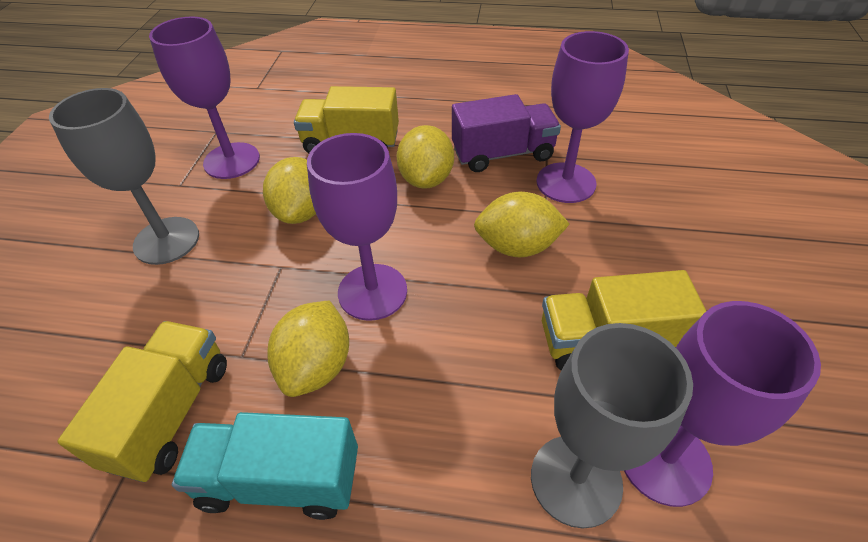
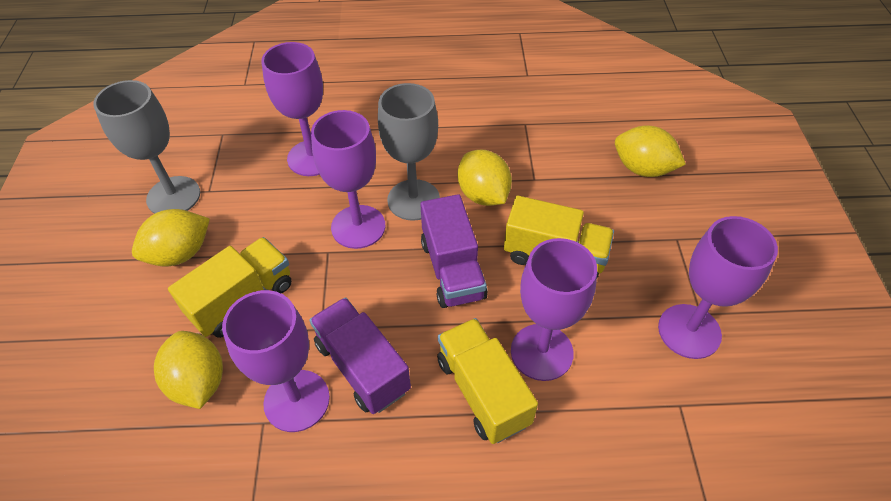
purple goblet: [149,17,260,179] [307,133,407,321] [536,31,629,203] [624,301,821,507] = 4 -> [222,290,330,432] [261,42,323,176] [311,110,385,249] [511,238,597,381] [658,216,778,359] = 5
purple truck: [452,94,561,172] = 1 -> [309,297,411,414] [420,194,488,308] = 2
turquoise truck: [172,412,358,520] = 1 -> none = 0

